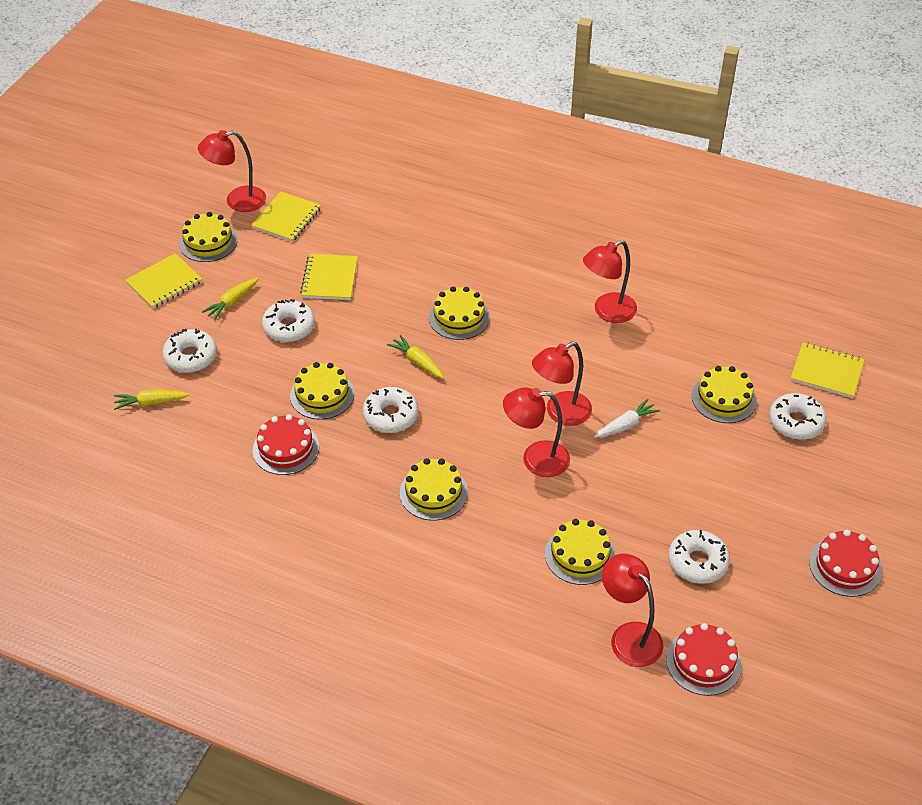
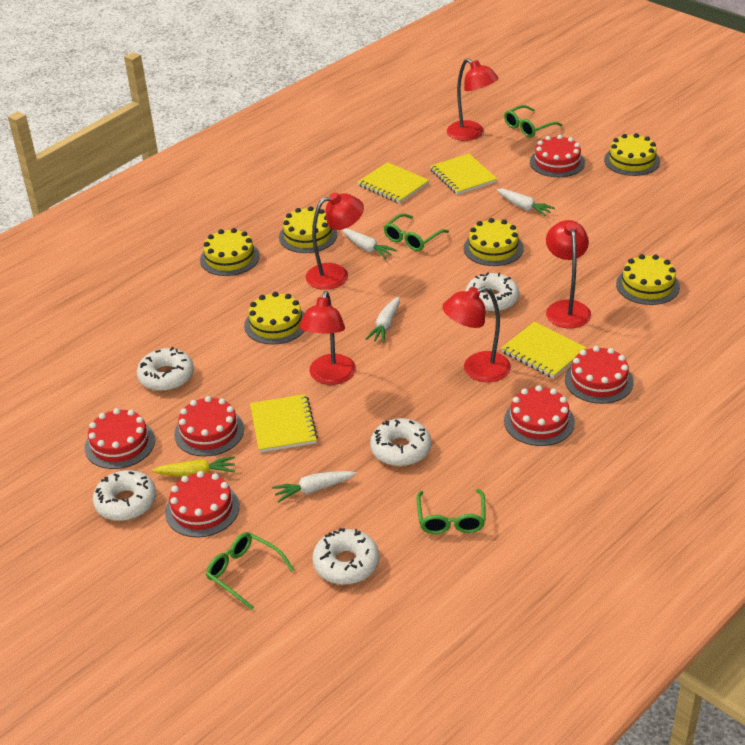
green glasses: none = 0 -> [206,532,294,610] [384,213,449,251] [417,489,485,534] [504,105,563,137] = 4
red cake: [252,414,319,475] [666,623,742,696] [809,530,882,597] = 3 -> [85,408,155,469] [165,471,240,537] [174,396,244,456] [504,385,575,446] [530,135,585,177] [565,346,634,404] = 6
white carrot: [594,398,660,438] = 1 -> [272,471,356,503] [342,229,397,259] [366,296,400,343] [497,189,555,216] = 4
yellow carrot: [114,389,189,410] [202,278,259,321] [387,335,444,378] = 3 -> [152,456,235,477] = 1

